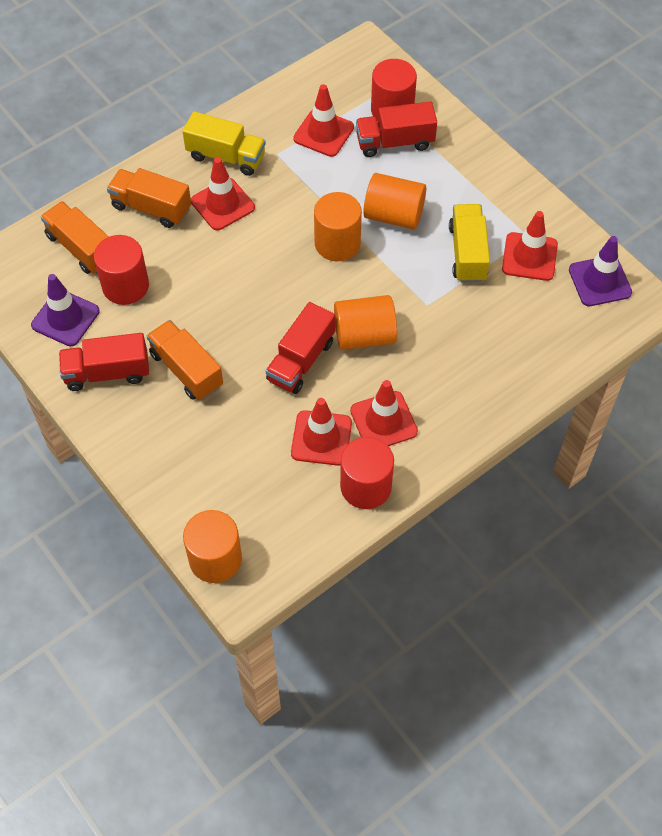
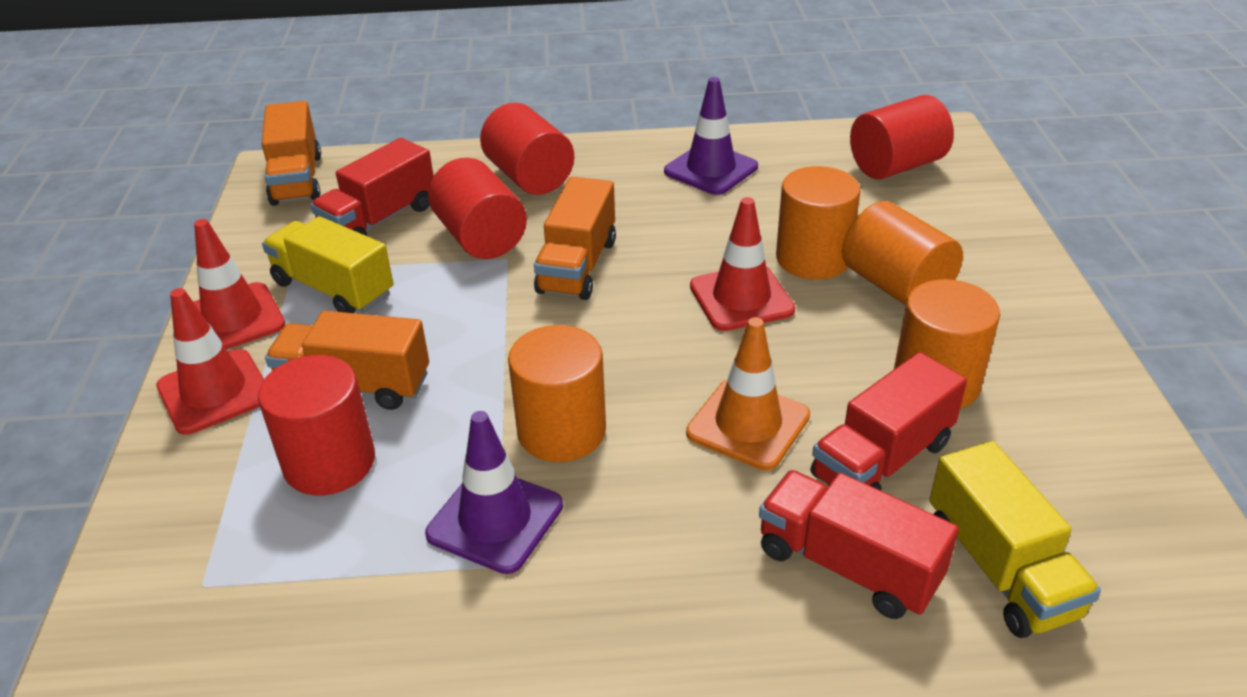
orange traffic cone: none = 0 -> [686,317,810,470] = 1
red cylinder: [94,235,149,305] [340,437,394,509] [371,59,417,121] = 3 -> [258,355,375,495] [428,158,527,259] [480,103,574,195] [850,95,954,179] = 4
red traffic cone: [191,157,255,230] [291,398,352,466] [293,84,354,157] [350,380,418,446] [502,211,558,281] = 5 -> [156,288,264,435] [193,219,285,349] [690,197,795,331] = 3

